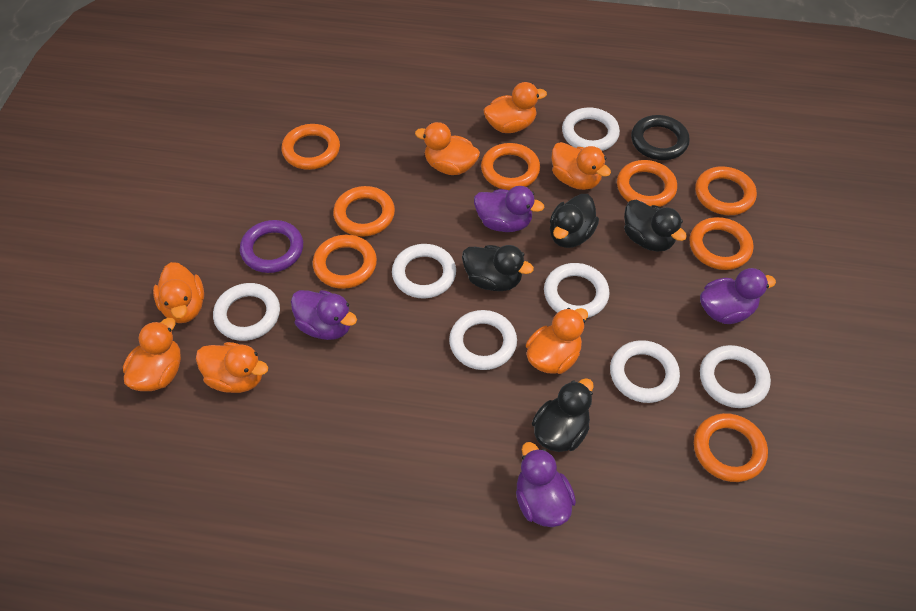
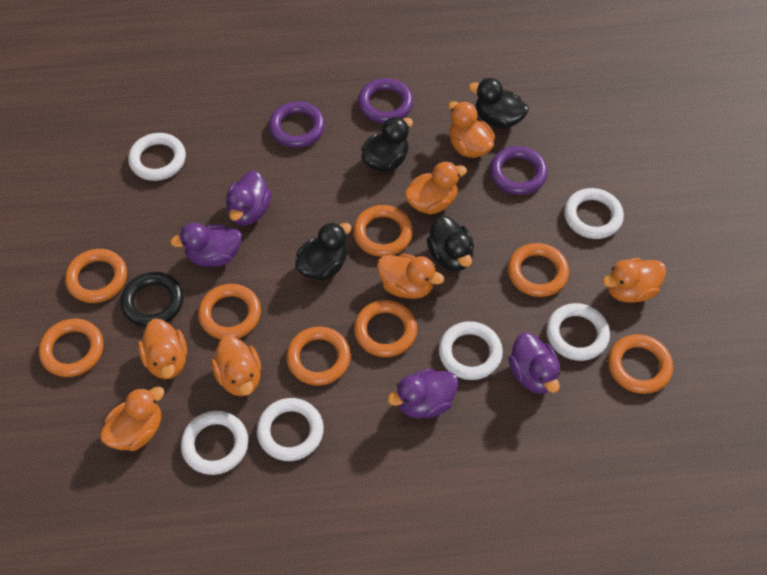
purple ring: [240,220,303,273] = 1 -> [269,102,325,148] [358,78,413,123] [490,146,548,195] = 3
white ring: [213,283,280,341] [392,244,456,299] [449,310,517,370] [544,263,610,318] [562,107,620,151] [610,340,680,403] [700,345,771,408] = 7 -> [128,133,186,181] [181,411,248,475] [257,398,324,461] [439,321,503,380] [546,303,610,361] [564,188,624,239] = 6

